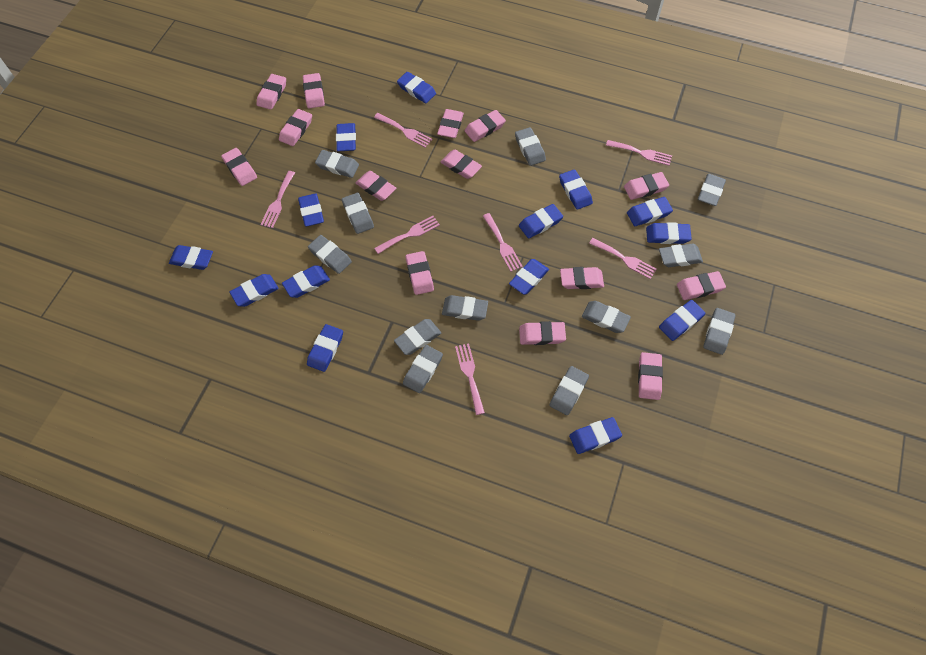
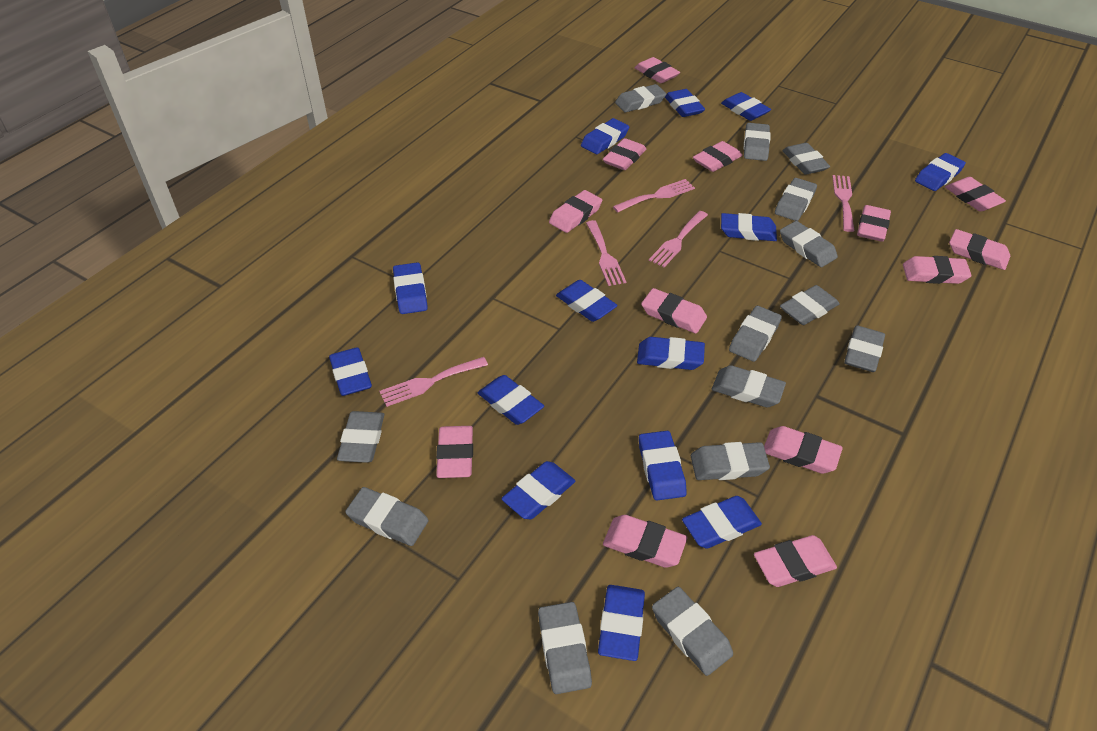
grey eraser: [308,235,352,274] [315,150,359,178] [342,193,374,234] [394,319,441,355] [403,345,443,393] [442,295,488,321] [515,127,546,166] [550,366,589,415] [582,301,631,333] [659,244,703,267] [698,174,726,206] [703,308,736,355] = 12 -> [337,411,384,463] [345,487,429,546] [538,602,592,694] [615,84,666,113] [652,587,733,676] [691,442,770,480] [712,365,786,408] [729,306,782,362] [744,123,770,161] [775,178,817,221] [780,221,838,267] [780,285,839,325] [782,143,830,175] [844,326,885,372] = 14
pink eraser: [221,148,257,186] [256,74,286,110] [279,109,312,146] [303,73,325,108] [356,171,396,201] [406,251,434,295] [437,109,464,138] [440,150,482,179] [465,110,506,142] [519,321,566,345] [560,267,604,289] [624,172,669,200] [638,352,663,400] [677,271,726,300] = 14 -> [436,426,473,478] [549,190,602,233] [603,138,646,170] [603,515,687,568] [634,57,680,83] [641,288,707,333] [693,141,742,172] [754,535,837,587] [764,426,843,474] [857,205,891,242] [903,256,972,284] [945,177,1006,211] [949,229,1010,270] = 13
pink fork: [260,171,295,228] [374,113,432,148] [374,216,440,254] [455,343,485,415] [483,213,523,272] [589,238,657,279] [606,140,672,166] = 7 -> [379,357,488,407] [586,220,626,286] [613,179,695,212] [649,211,708,267] [832,175,854,232] = 5

